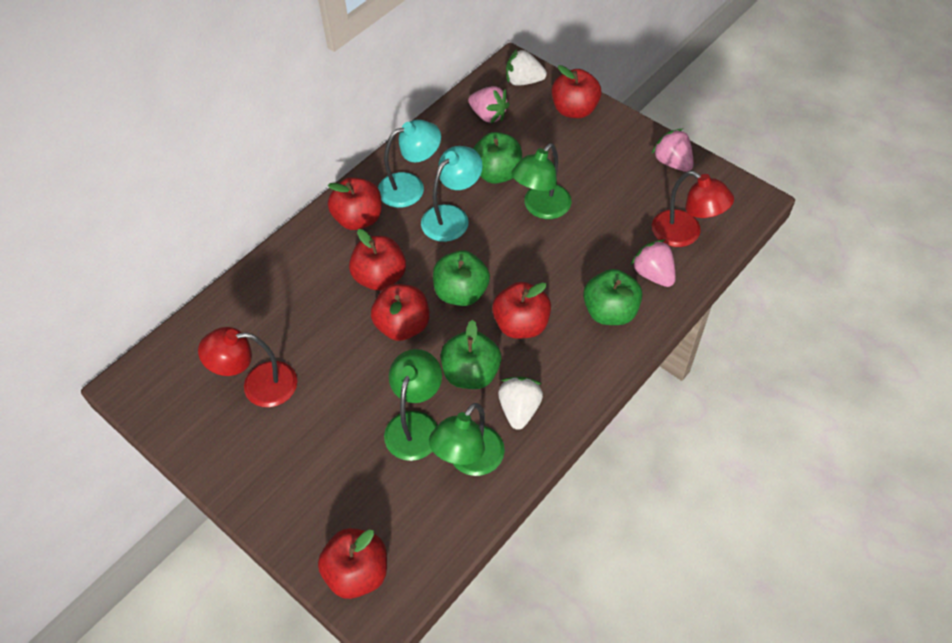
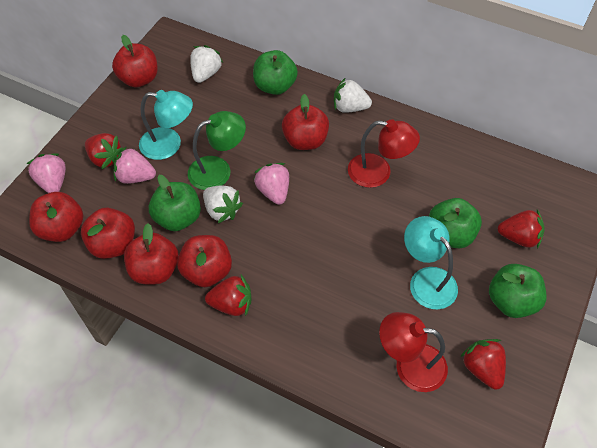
green lamp: [384,349,442,461] [429,403,505,476] [512,143,572,219] = 3 -> [188,111,246,190] = 1
red strawberry: none = 0 -> [85,133,123,169] [205,275,252,316] [460,339,506,390] [498,210,545,248] = 4
white strawberry: [498,377,543,430] [506,49,547,86] = 2 -> [190,45,223,83] [203,186,243,223] [334,78,372,113] = 3

